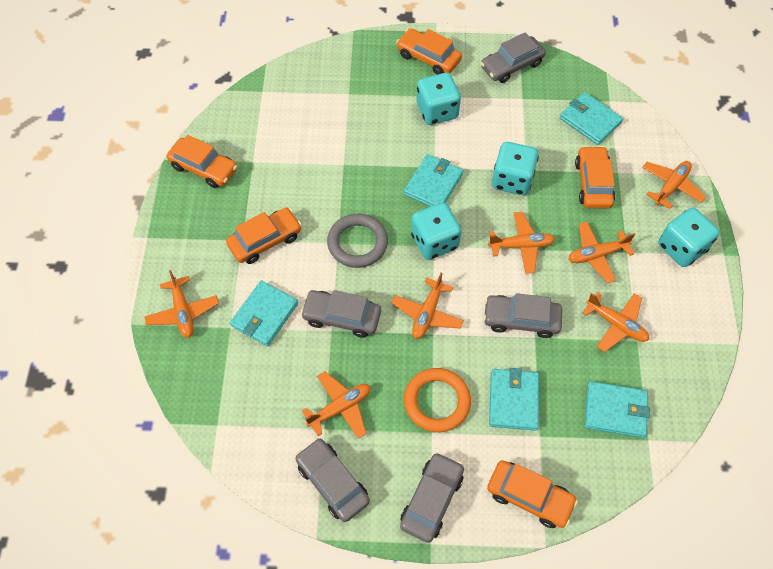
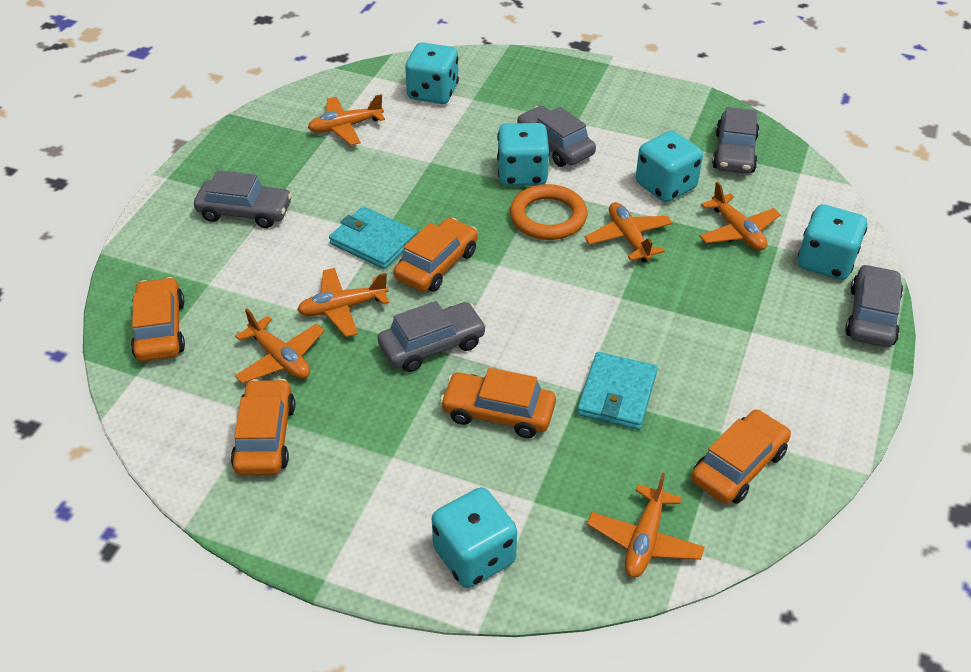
grey ring: [327,214,388,268] = 1 -> none = 0
orange plane: [144,270,219,338] [302,372,370,439] [392,272,464,339] [488,212,555,274] [568,222,635,283] [582,292,649,352] [642,161,706,209] = 7 -> [235,309,324,384] [297,268,389,337] [308,94,385,145] [584,202,673,263] [587,473,705,577] [699,182,781,251] = 6
turquoise dice: [411,202,462,260] [416,73,461,125] [492,142,539,195] [658,208,720,267] = 4 -> [405,42,459,104] [432,487,517,588] [497,123,550,186] [636,131,703,202] [798,204,867,280] = 5
turquoise wallet: [230,280,298,346] [404,154,463,207] [489,368,539,431] [560,92,623,145] [585,381,650,438] = 5 -> [329,206,417,269] [577,352,658,430] = 2

